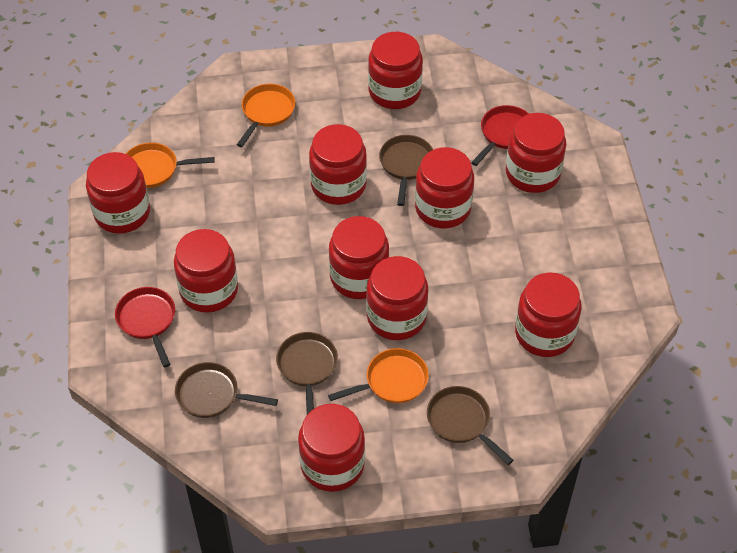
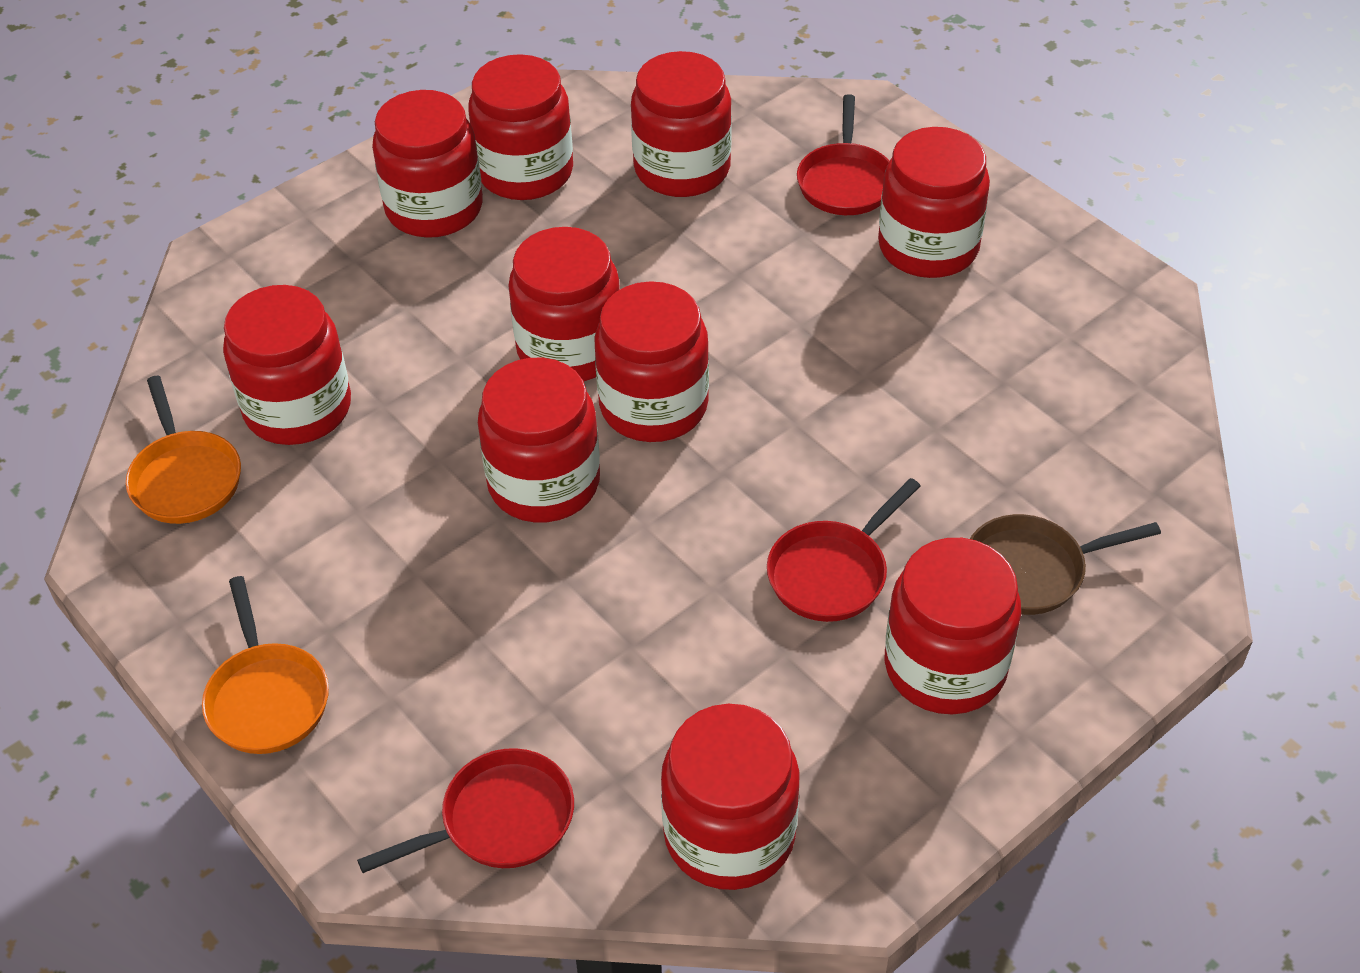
brown pan: [175,362,278,418] [276,332,338,414] [379,135,433,206] [427,386,514,465] = 4 -> [970,514,1161,615] = 1
orange pan: [126,142,215,188] [237,84,295,147] [328,348,429,403] = 3 -> [126,376,241,524] [202,576,329,754] = 2
red pan: [115,287,175,367] [471,105,529,166] = 2 -> [357,748,574,873] [767,478,920,622] [797,94,889,215] = 3

